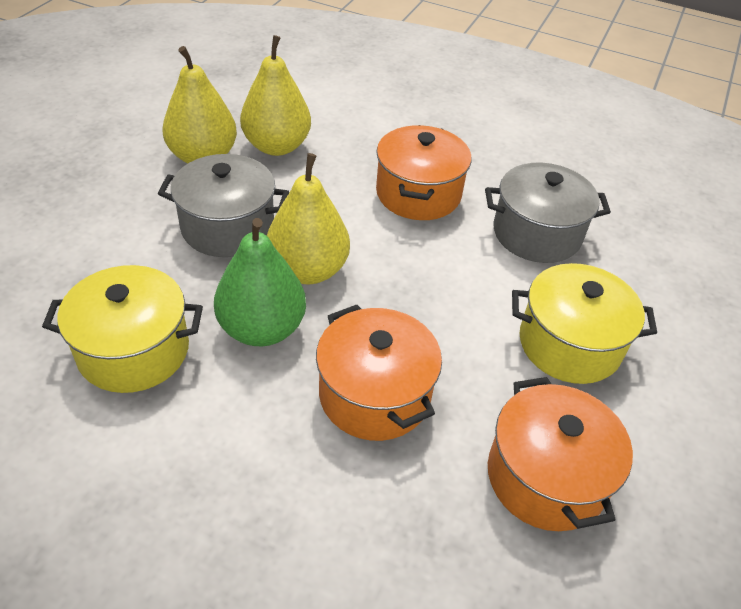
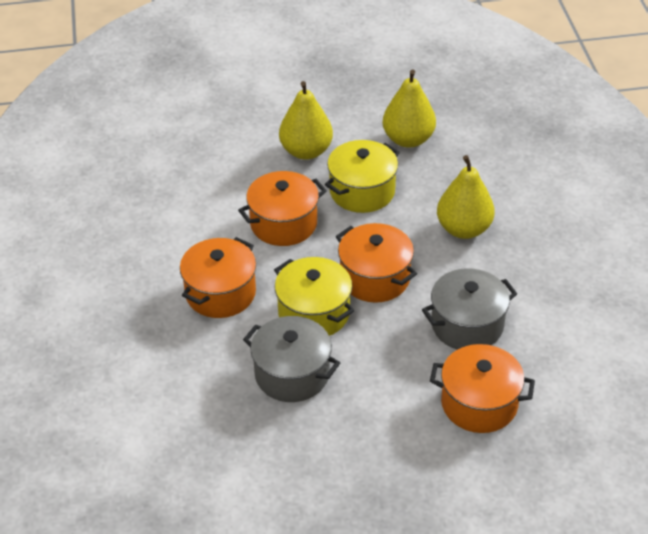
green pear: [214,218,306,346] = 1 -> none = 0
orange pot: [316,305,442,441] [376,125,471,220] [488,377,633,531] = 3 -> [180,237,256,318] [238,171,327,246] [336,223,417,303] [430,344,535,433] = 4

